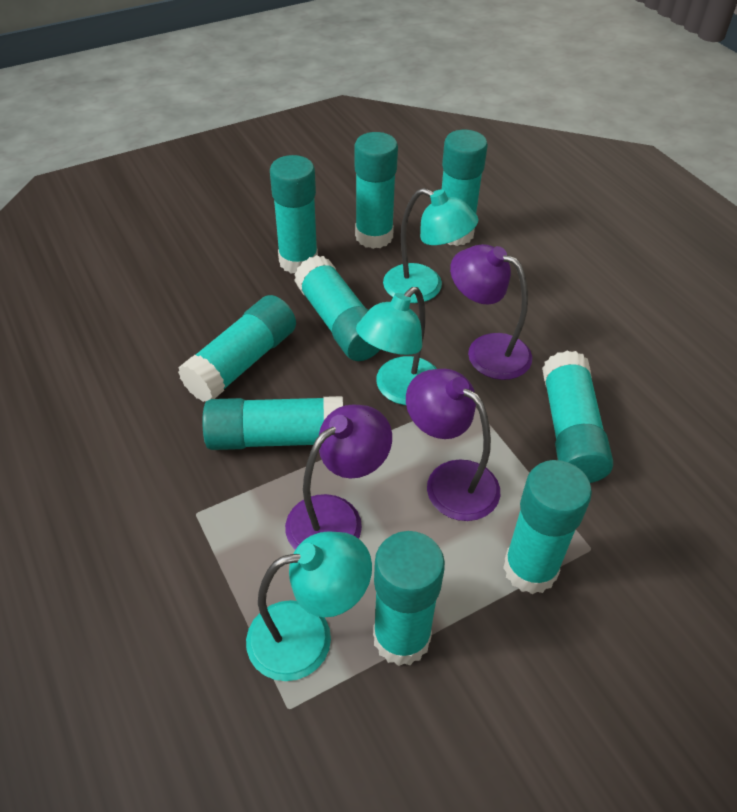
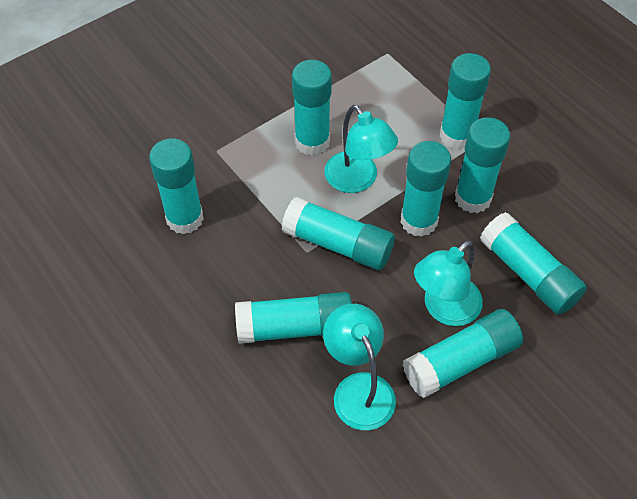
purple lamp: [285,405,392,549] [406,369,500,521] [450,244,532,380] = 3 -> none = 0

